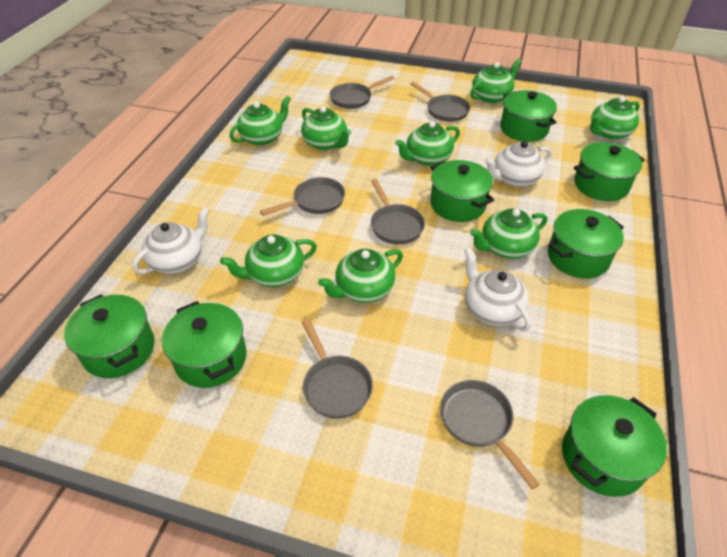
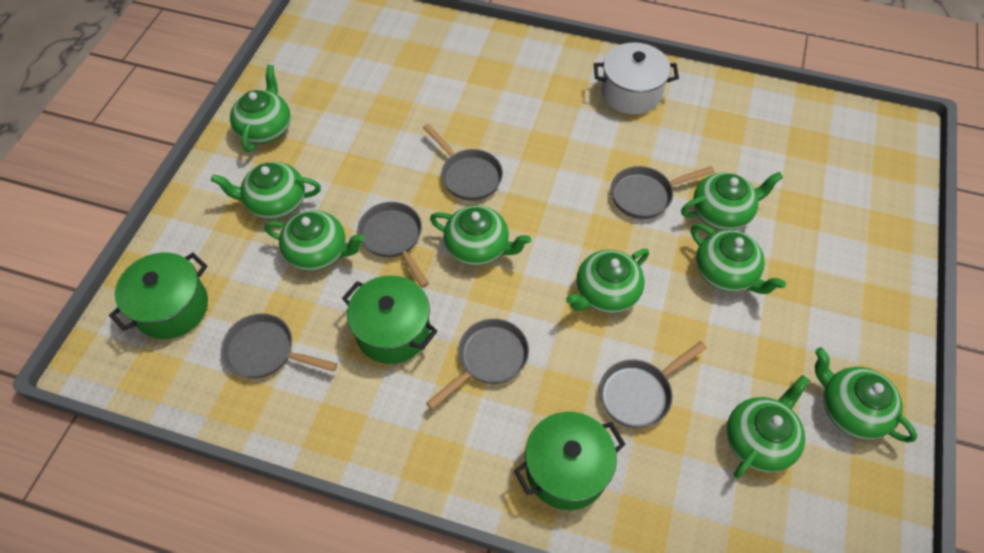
green pot: [64,294,155,378] [162,301,247,388] [431,160,494,222] [500,90,557,142] [548,209,624,279] [562,395,667,497] [574,142,645,201] = 7 -> [109,252,208,339] [342,275,438,364] [514,412,626,510] = 3
green teapot: [220,234,317,287] [229,95,291,146] [301,106,351,150] [318,249,403,303] [395,121,460,166] [470,59,521,104] [470,208,547,259] [590,96,640,140] = 8 -> [211,162,321,219] [230,65,291,152] [264,210,364,271] [430,205,531,266] [566,249,649,313] [681,172,783,230] [691,224,786,294] [726,375,809,478] [815,347,917,443] = 9
white pot: none = 0 -> [594,42,679,114] = 1
white teapot: [132,207,209,274] [464,248,531,331] [484,141,551,187] = 3 -> none = 0

